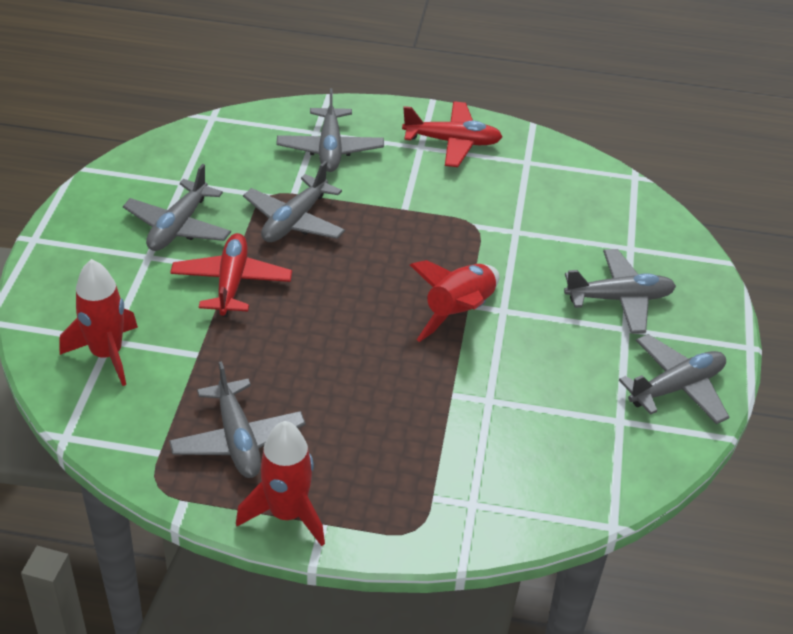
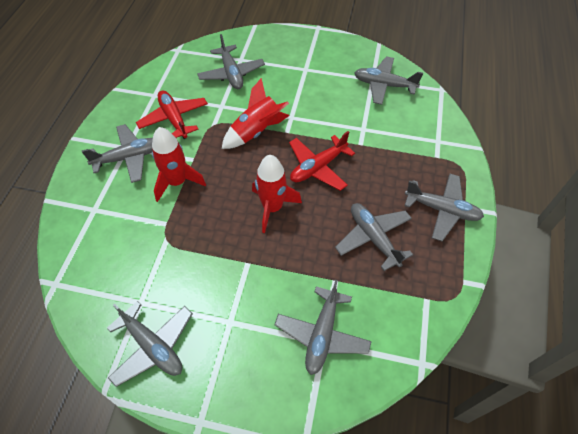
grey plane: [123,164,231,251] [169,361,306,478] [243,161,345,242] [277,88,384,172] [564,249,676,334] [619,334,729,424] = 6 -> [82,124,153,183] [107,301,193,387] [197,34,265,89] [274,280,372,375] [335,203,413,271] [354,56,423,105] [404,174,484,241] = 7

